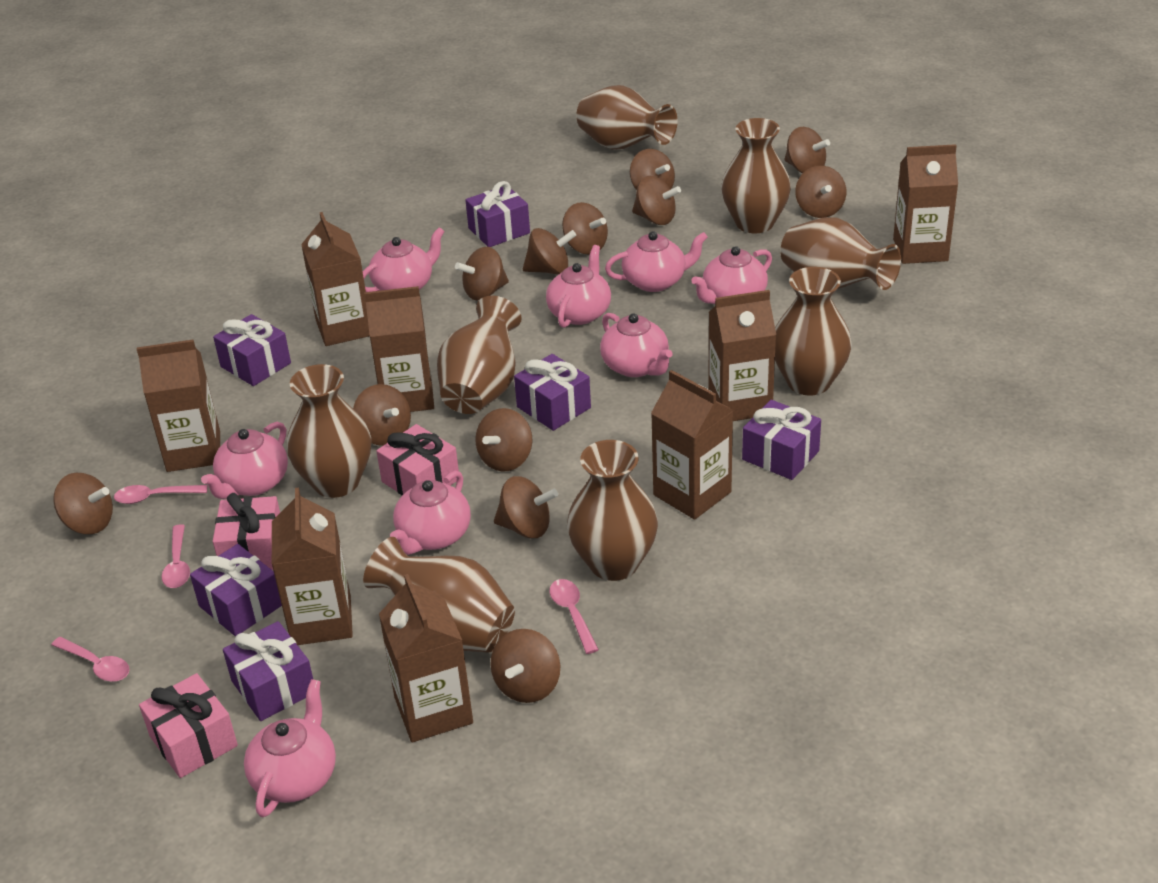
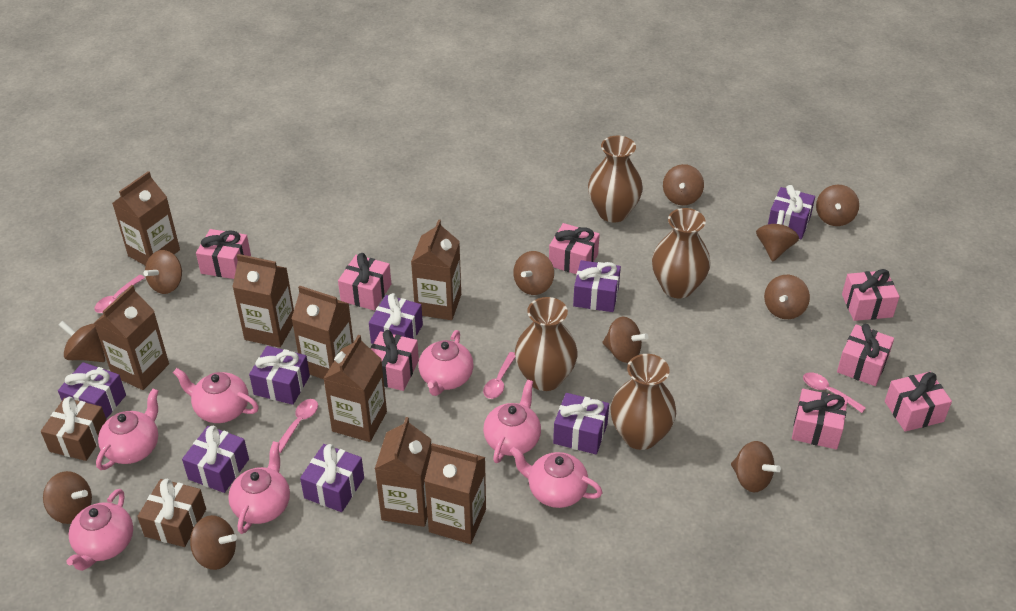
brown gift: none = 0 -> [41,397,107,461] [137,479,206,547] = 2
brown spinning top: [53,473,113,534] [353,384,411,446] [455,247,509,301] [475,408,533,472] [490,629,560,703] [494,476,558,538] [523,228,576,275] [562,202,608,255] [630,149,675,190] [632,176,681,225] [784,127,830,174] [795,166,846,218] = 12 -> [43,471,92,524] [59,321,105,362] [143,250,182,294] [190,515,237,570] [513,251,554,295] [602,317,649,363] [663,164,704,205] [731,441,781,492] [756,210,799,262] [764,275,810,319] [816,185,859,226] = 11
brown vase: [287,364,371,498] [363,537,515,653] [437,296,522,414] [567,440,658,581] [576,85,678,150] [721,118,791,233] [775,267,852,395] [780,217,901,290] = 8 -> [515,297,578,391] [588,136,643,223] [610,354,676,450] [652,208,711,298] = 4
pink gift: [139,673,238,778] [213,493,280,570] [376,424,459,495] = 3 -> [196,229,251,279] [338,253,391,310] [371,330,419,391] [549,223,600,274] [792,389,848,450] [837,324,894,386] [842,269,900,321] [885,372,952,432] = 8
pink teapot: [201,422,288,499] [244,679,336,817] [363,227,445,292] [390,471,471,555] [546,245,611,328] [600,313,673,377] [605,231,708,292] [691,246,772,304] = 8 -> [66,489,133,571] [96,388,158,470] [173,368,259,423] [228,441,290,534] [419,330,474,396] [483,380,541,463] [510,447,603,508] = 7
purple gift: [190,544,282,636] [213,314,291,386] [223,621,313,721] [465,181,530,247] [514,354,591,431] [742,400,821,480] = 6 -> [58,362,126,419] [182,426,249,493] [249,346,310,405] [300,444,364,512] [369,293,423,344] [553,393,609,454] [573,260,621,312] [768,185,815,239] = 8

